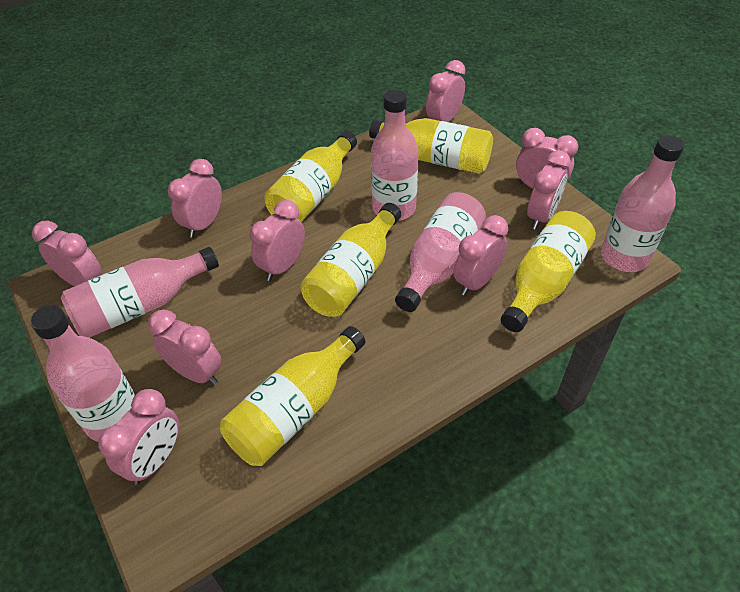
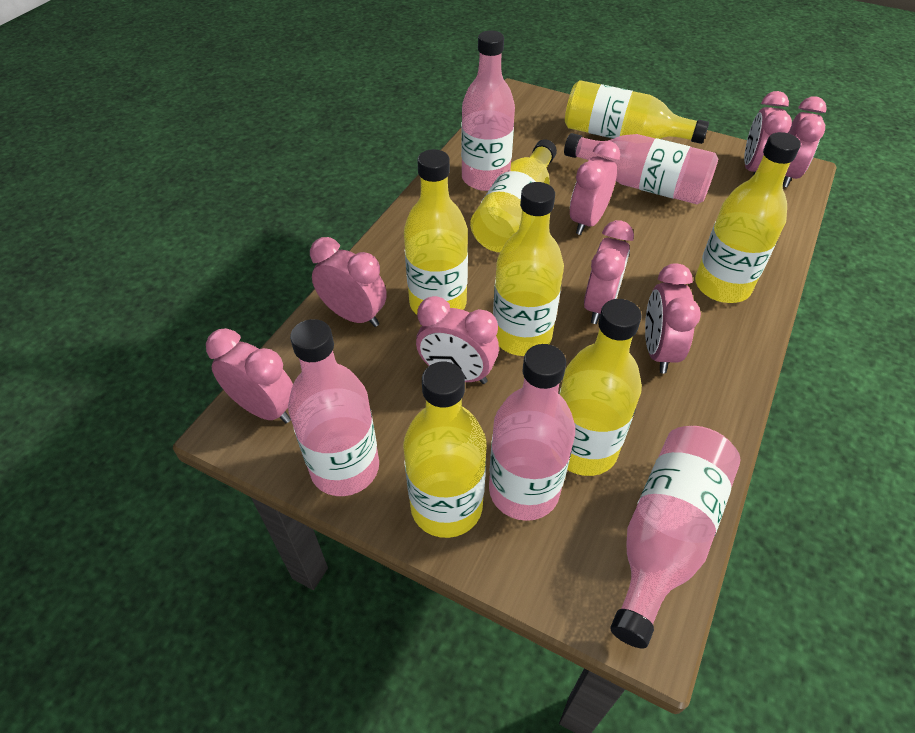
pink clock: [32,221,102,286] [98,389,179,485] [148,309,222,385] [168,159,222,238] [250,200,305,281] [426,60,465,122] [453,215,508,296] [516,128,578,188] [527,150,571,230] = 9 -> [206,328,293,423] [310,237,387,327] [416,296,499,384] [570,141,620,235] [584,220,634,324] [645,264,701,374] [744,91,792,176] [783,97,827,188] = 8
yellow bottle: [220,326,365,466] [264,131,357,222] [300,203,401,317] [369,118,493,174] [501,211,596,332] = 5 -> [403,362,487,538] [404,149,468,315] [470,139,557,253] [493,182,564,356] [559,299,642,476] [565,80,709,144] [695,132,801,303] = 7

